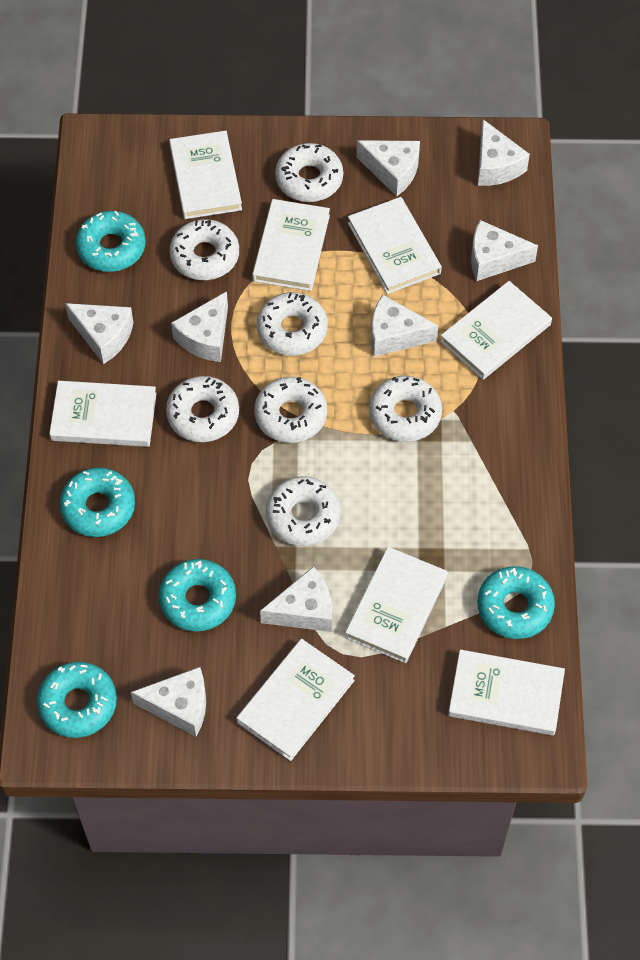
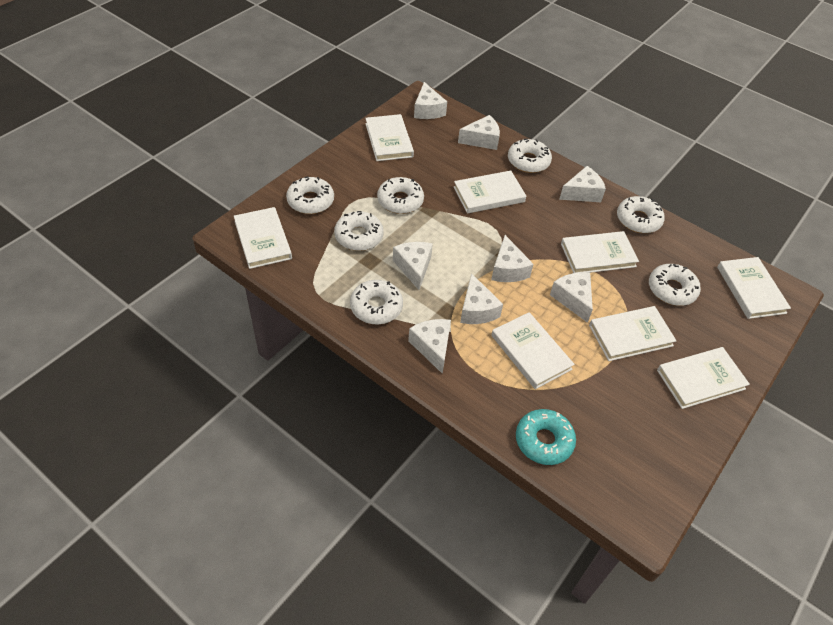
turquoise donut: [37,662,117,738] [60,468,135,537] [76,211,146,272] [159,559,236,631] [477,566,555,639] = 5 -> [516,409,576,465] = 1

